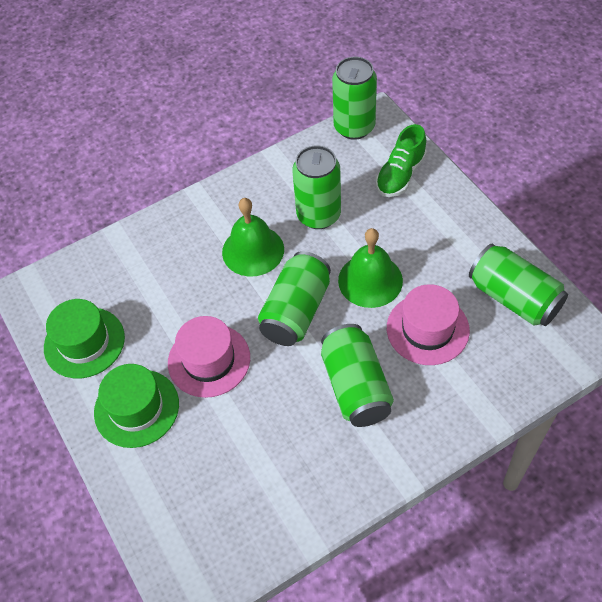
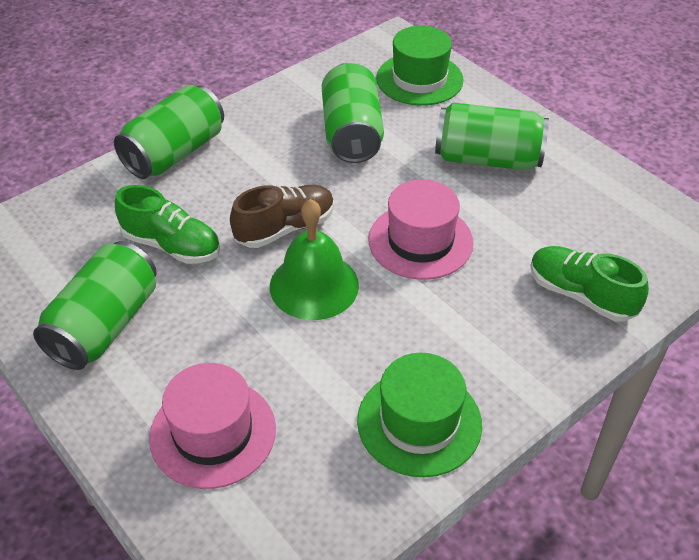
brown shoe: none = 0 -> [230,185,334,248] = 1
green bell: [222,198,284,276] [338,228,403,308] = 2 -> [270,199,359,320] = 1
green can: [258,251,331,346] [292,145,341,229] [321,324,394,427] [332,57,377,140] [469,244,568,326] = 5 -> [33,241,157,370] [114,85,224,179] [322,63,384,163] [435,103,549,170] = 4
green shoe: [376,124,427,197] = 1 -> [115,185,220,264] [530,246,649,322] = 2

